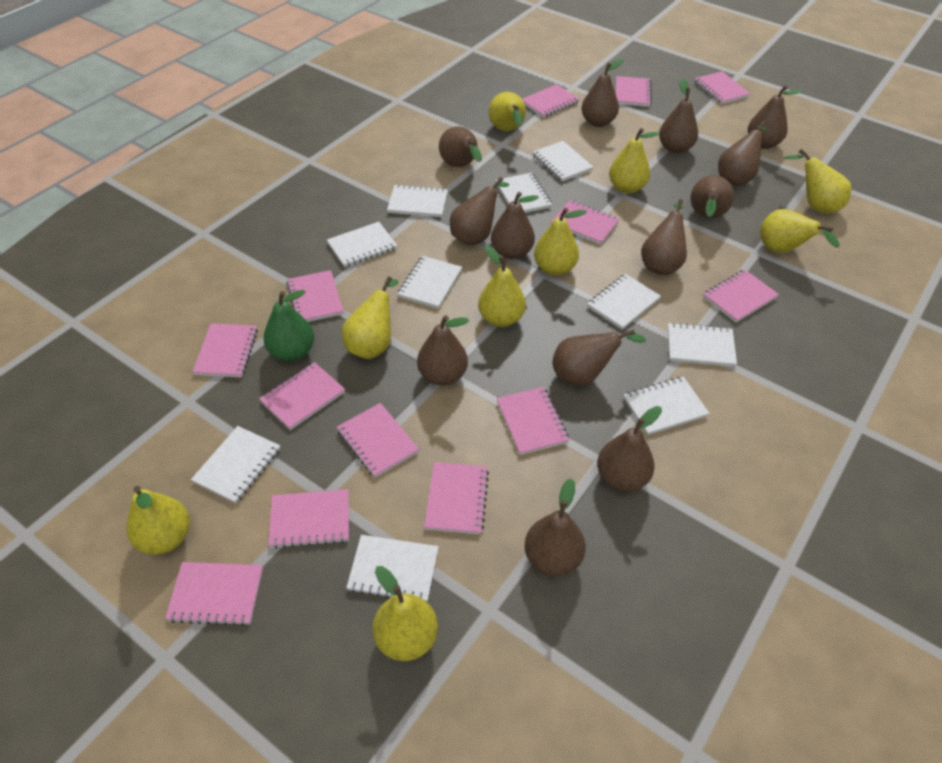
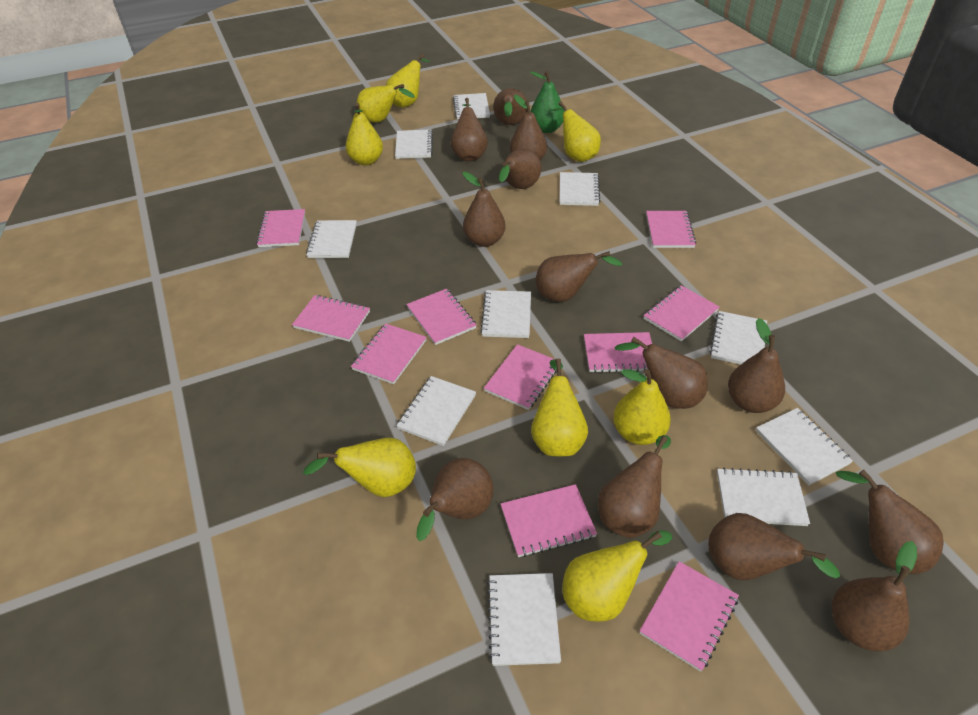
pink notebook: [165,562,263,626] [193,323,258,378] [259,362,345,430] [269,489,349,549] [286,270,344,322] [337,403,419,478] [424,462,489,534] [496,387,569,455] [522,84,580,118] [551,200,620,245] [616,76,652,107] [694,71,750,104] [703,270,779,322] = 13 -> [256,209,305,247] [292,295,370,342] [351,323,427,384] [406,289,477,345] [484,344,557,410] [501,484,597,557] [584,332,652,373] [640,561,739,672] [643,285,719,341] [646,211,696,248] = 10
yellow pear: [126,486,190,555] [342,276,398,359] [372,566,438,661] [478,245,526,327] [489,92,526,131] [534,208,587,276] [609,128,660,194] [760,209,840,253] [784,149,851,214] = 9 -> [303,438,416,497] [345,103,383,165] [357,84,415,123] [386,53,431,108] [531,358,588,456] [551,101,601,162] [562,531,672,622] [613,369,671,445] = 8

